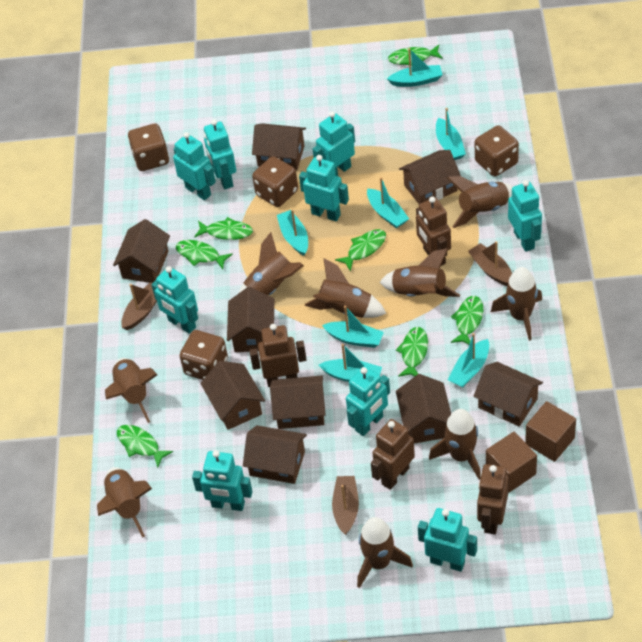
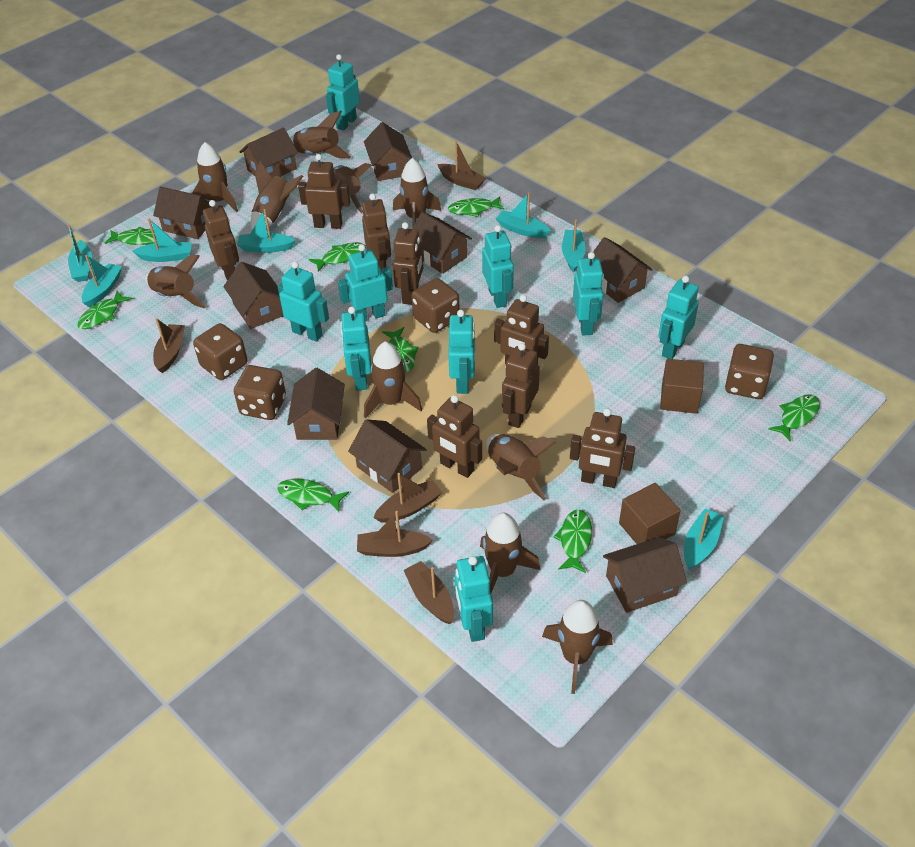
brown boat: [121,282,157,330] [332,476,359,535] [468,241,512,286] = 3 -> [153,318,185,373] [357,511,433,557] [373,473,442,522] [404,561,454,624] [437,141,486,190] = 5
brown robot: [249,324,307,387] [371,419,415,490] [416,196,451,266] [477,464,509,534] = 4 -> [203,200,239,281] [298,154,350,229] [362,193,391,270] [393,222,423,305] [427,395,482,478] [494,295,549,365] [502,343,540,428] [570,408,635,488] = 8
brown rocket: [97,467,152,538] [105,358,157,423] [238,232,304,295] [305,258,386,318] [357,517,413,588] [380,248,460,297] [429,409,481,480] [447,176,513,228] [491,267,542,341] = 9 -> [145,255,206,308] [192,142,238,212] [250,161,303,230] [290,110,351,158] [333,163,372,213] [364,342,422,418] [393,158,441,226] [480,513,540,593] [486,434,556,500] [542,600,613,694] = 10
green fish: [117,425,173,468] [175,240,233,269] [194,217,253,240] [335,229,386,272] [388,45,443,66] [396,327,428,377] [451,296,483,345] = 7 -> [78,291,133,329] [105,226,157,245] [277,479,349,512] [309,242,366,272] [382,327,418,372] [448,196,504,217] [554,510,592,573] [768,394,820,441] = 8

